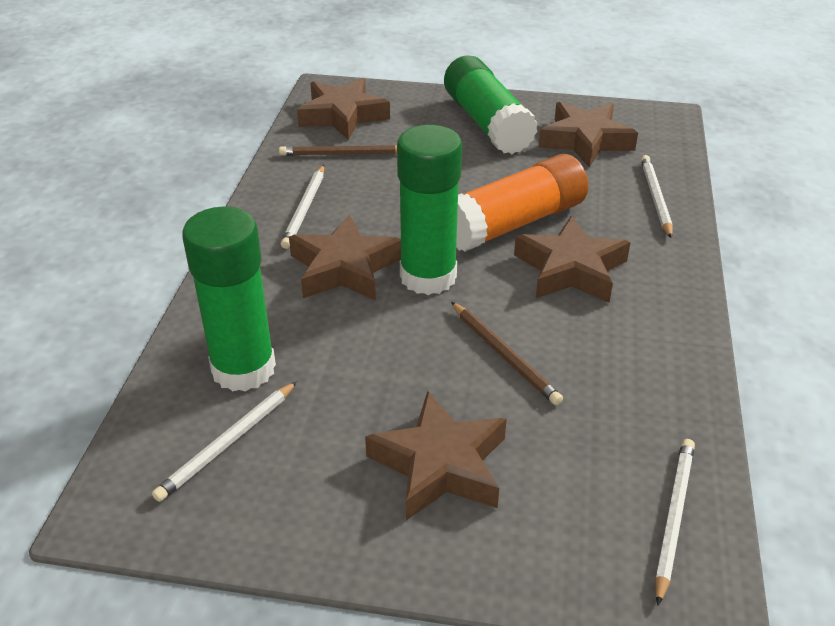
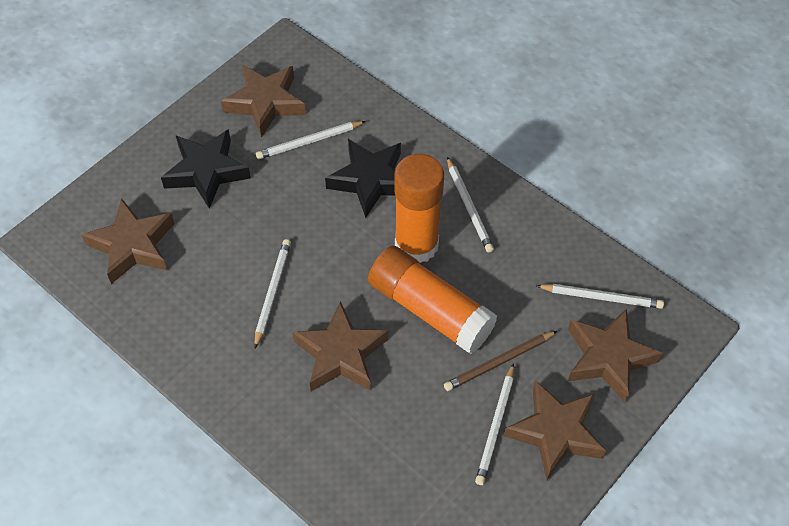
black star: none = 0 -> [161,129,251,209] [325,139,401,218] = 2
brown pencil: [279,145,397,156] [451,302,563,405] = 2 -> [444,331,557,391] = 1
green glue stick: [182,206,276,392] [397,125,462,295] [444,55,538,154] = 3 -> none = 0
orange glue stick: [456,154,588,252] = 1 -> [368,246,497,354] [394,154,444,263] = 2
white pencil: [152,381,297,502] [281,165,324,249] [641,155,673,238] [655,439,695,606] = 4 -> [254,239,291,348] [256,121,366,159] [447,157,494,253] [475,363,514,485] [536,284,664,309] = 5

